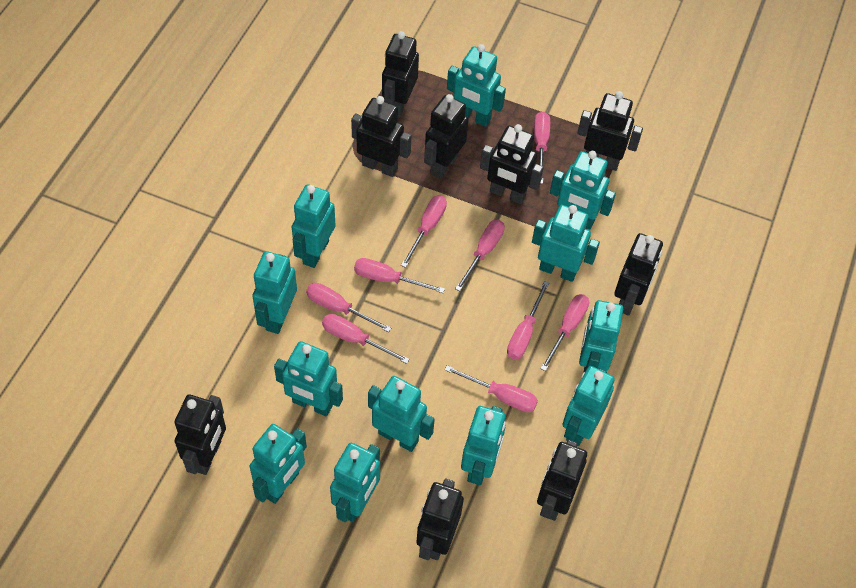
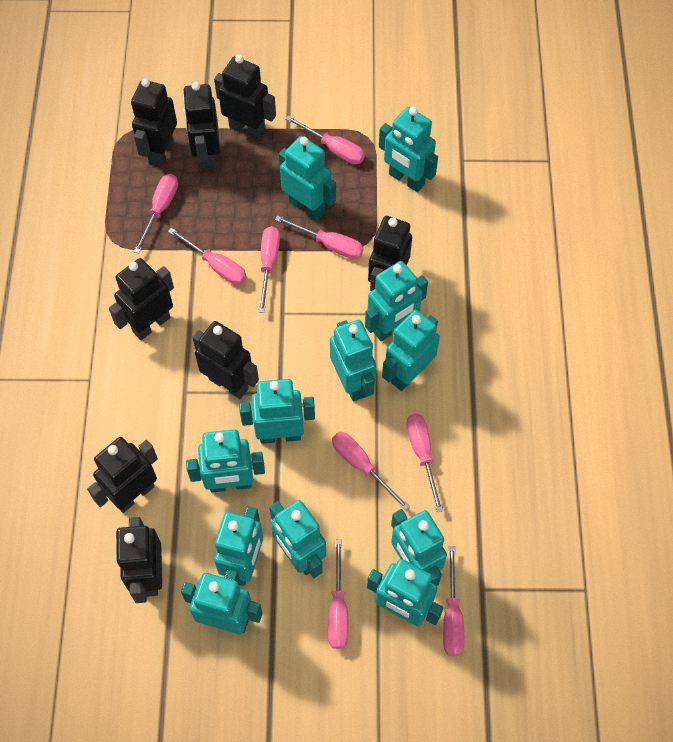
black robot: [174,394,226,475] [351,96,412,177] [382,31,419,118] [416,478,464,560] [424,94,469,179] [480,124,544,204] [537,440,587,521] [577,91,643,171] [614,233,663,316] = 9 -> [87,437,158,513] [109,258,174,340] [115,517,162,603] [131,78,177,168] [183,82,220,171] [192,321,259,399] [214,55,276,141] [368,216,412,291] = 8

